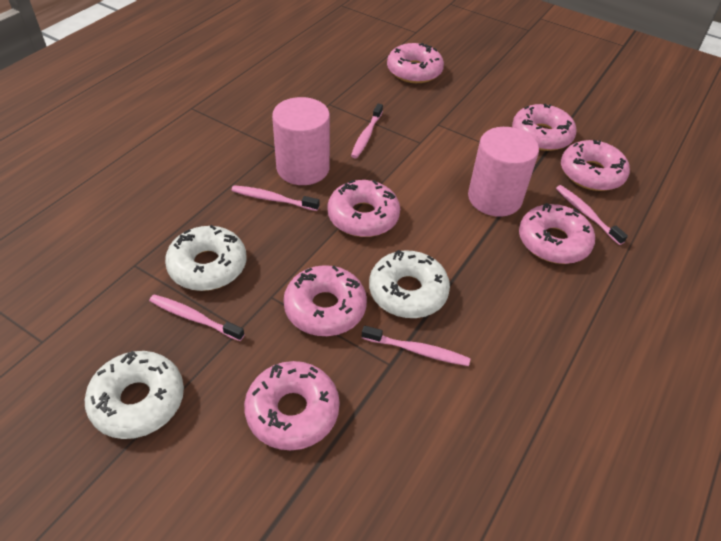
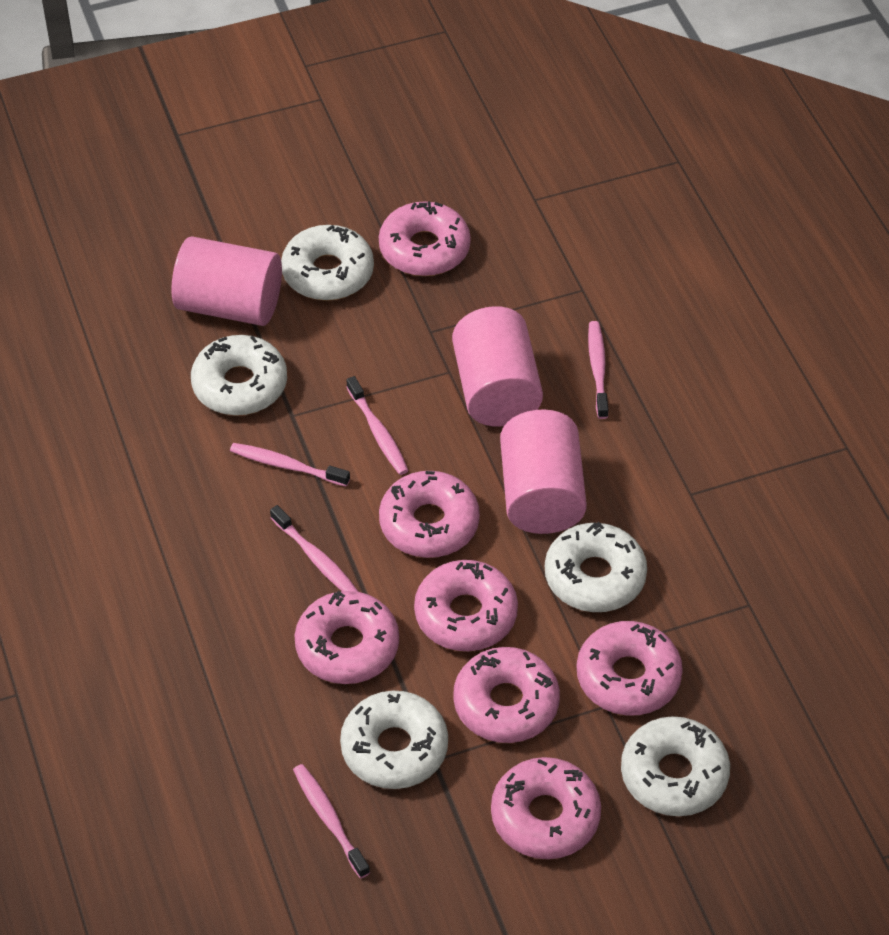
pink cylinder: [272,97,330,185] [468,127,539,217] = 2 -> [171,236,282,326] [452,306,543,426] [500,409,587,534] = 3
white donut: [85,351,184,439] [165,225,246,291] [369,250,450,318] = 3 -> [191,335,287,415] [281,225,374,301] [340,691,448,789] [545,522,647,612] [621,716,730,816] = 5

